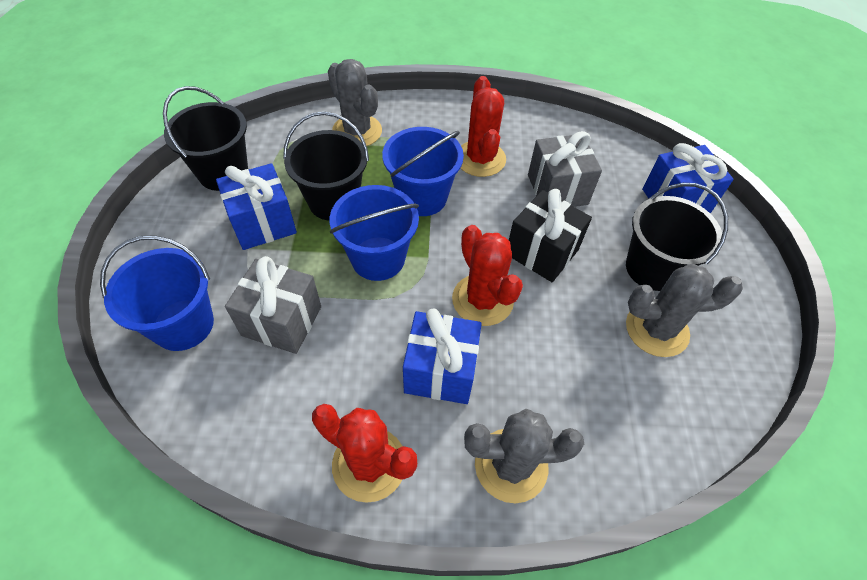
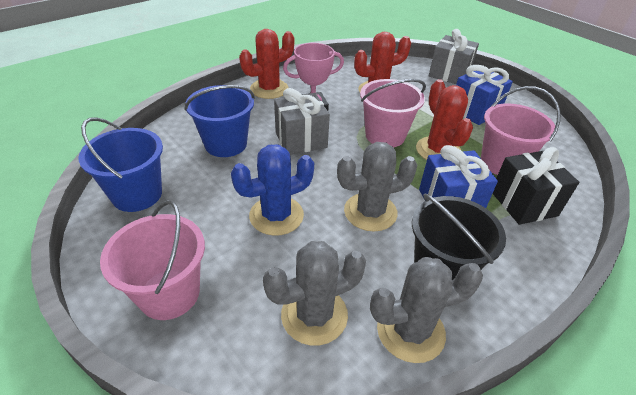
black bucket: [163,86,248,191] [283,112,369,221] [626,183,728,291] = 3 -> [412,194,506,281] = 1
blue bucket: [100,235,214,351] [330,185,419,281] [382,127,464,216] = 3 -> [78,117,163,212] [184,85,254,157] = 2
blue cactus: none = 0 -> [231,144,314,236] = 1
blue gift: [216,163,297,250] [403,308,482,404] [642,143,734,213] = 3 -> [419,145,498,208] [456,65,513,125] = 2
pink bucket: none = 0 -> [100,200,205,320] [360,79,426,148] [481,86,561,175] = 3
pink trophy: none = 0 -> [283,43,344,111] = 1

